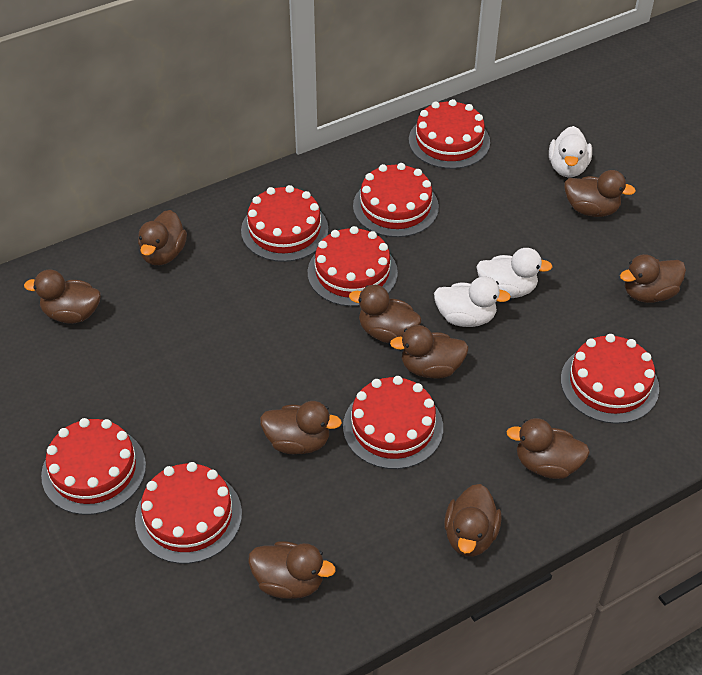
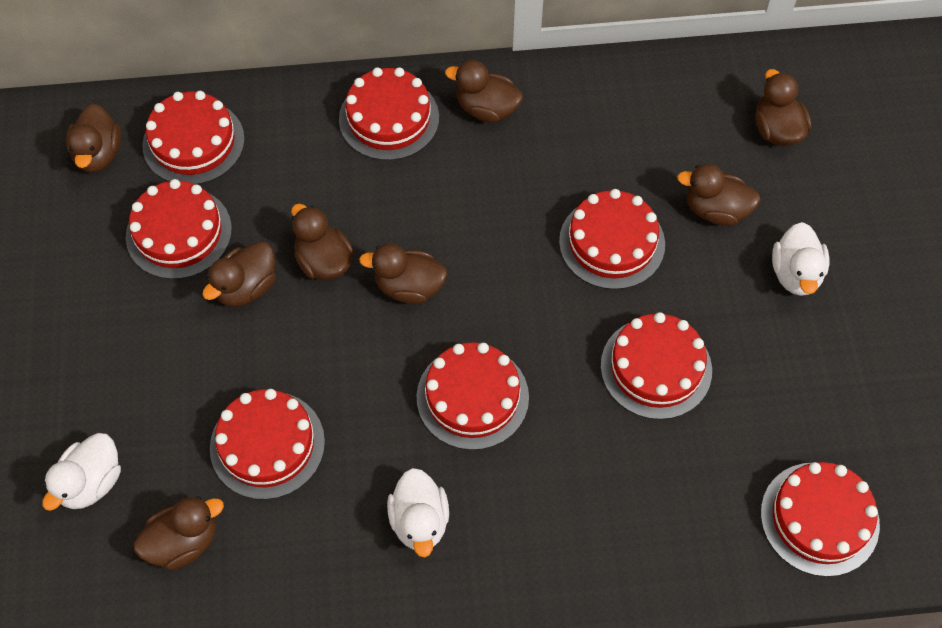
brown duck: [24,270,101,324] [138,210,187,265] [248,541,336,599] [260,401,342,454] [349,285,422,343] [390,325,469,379] [444,484,502,557] [506,418,590,479] [564,170,636,217] [620,254,686,303] = 10 -> [66,104,121,173] [134,496,224,570] [202,241,276,307] [291,204,354,280] [359,243,448,304] [445,60,523,122] [677,164,761,226] [755,69,812,146] = 8

